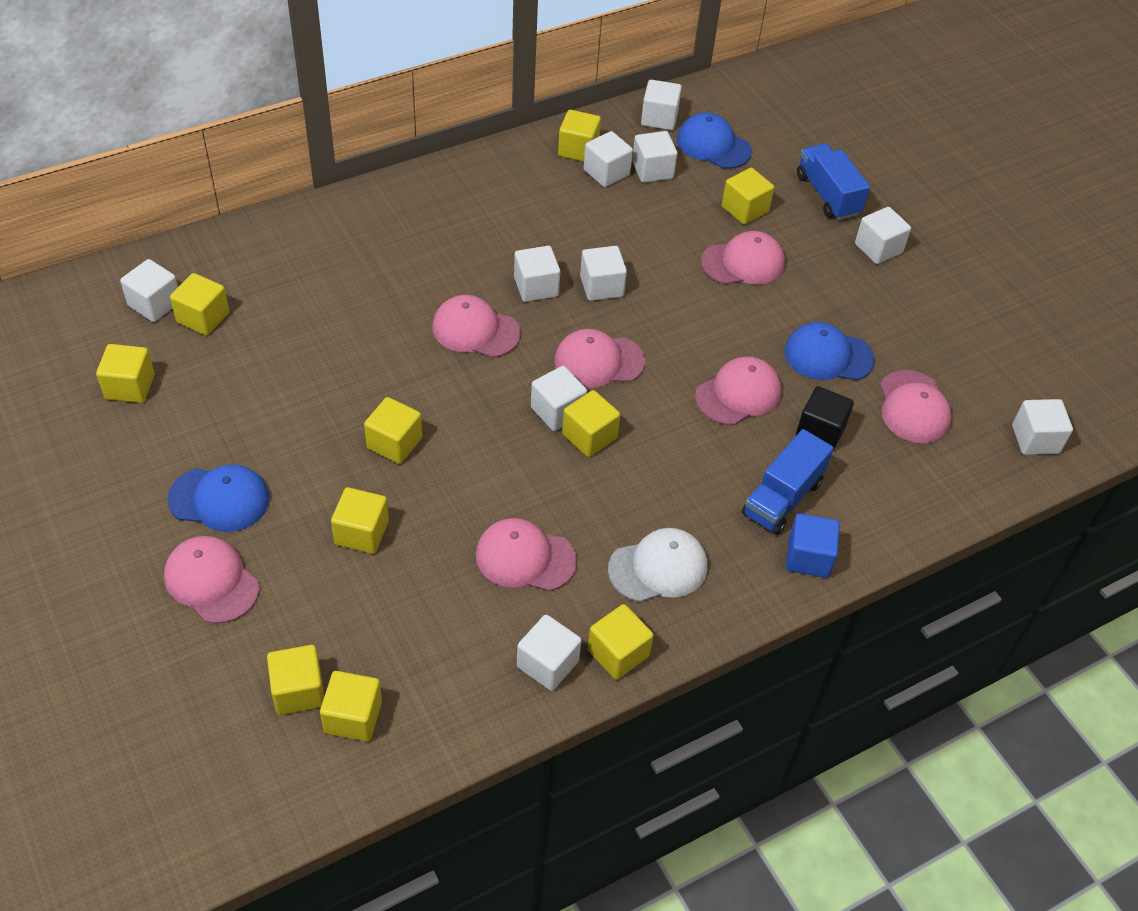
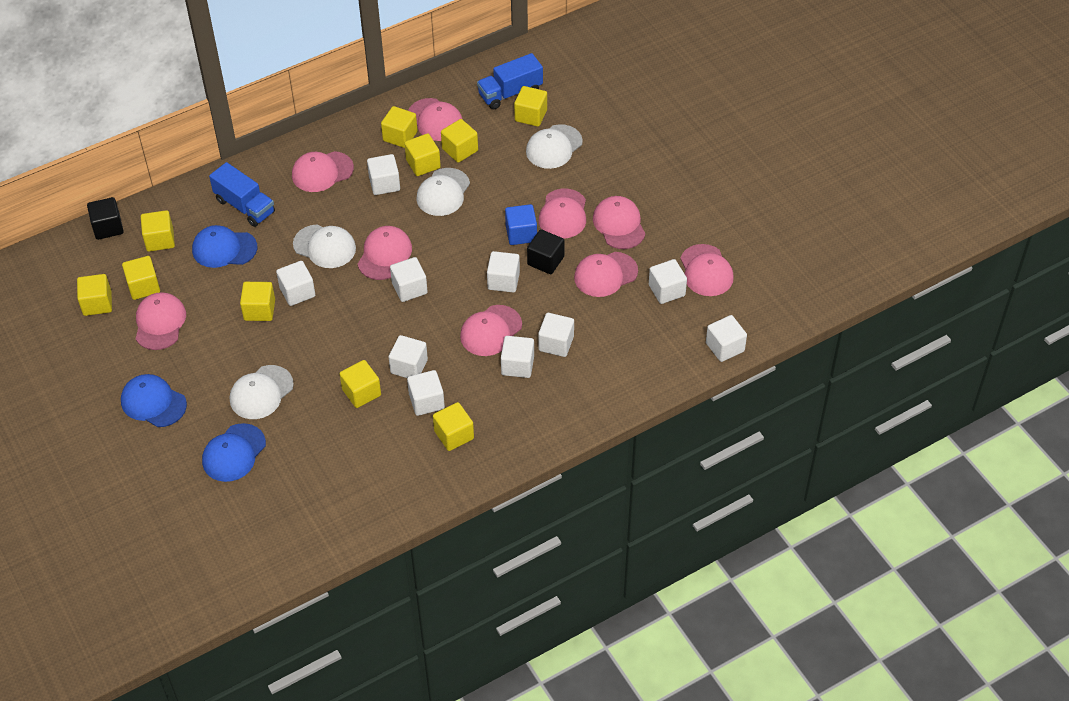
black cube: [796,386,854,450] = 1 -> [87,197,124,240] [527,229,565,274] = 2
pink cap: [164,536,259,624] [432,295,521,358] [476,518,577,591] [554,329,645,388] [695,356,781,425] [701,231,785,285] [880,370,952,443] = 7 -> [136,292,186,350] [292,151,354,192] [358,226,412,280] [408,98,463,141] [460,305,522,356] [539,189,586,238] [574,252,638,297] [593,196,646,249] [680,244,734,296] = 9
white cap: [608,528,707,602] = 1 -> [230,365,294,419] [293,224,356,268] [416,168,470,216] [526,124,583,169] = 4

